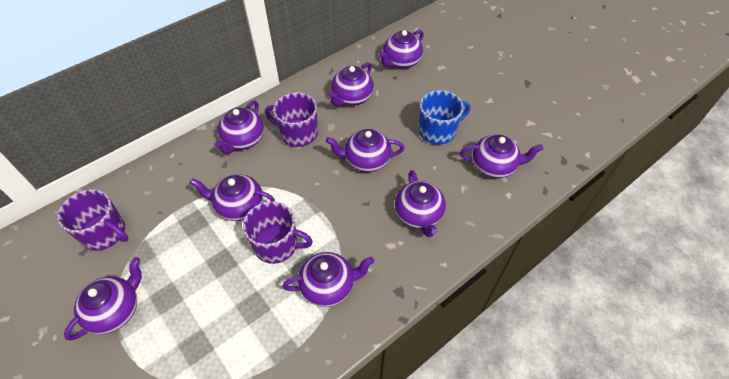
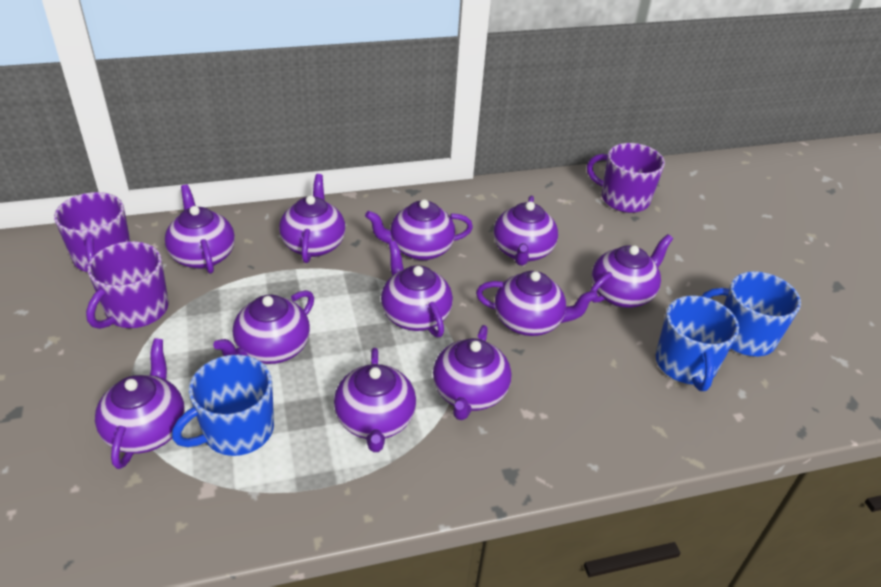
blue mug: [419,90,470,145] = 1 -> [172,355,274,456] [656,295,739,391] [702,271,801,356] = 3
purple teapot: [64,257,142,340] [189,174,275,221] [214,100,264,154] [282,252,374,307] [326,129,405,172] [328,62,374,106] [379,30,424,69] [395,170,446,237] [460,135,543,178] = 9 -> [95,338,185,469] [165,185,235,274] [213,290,314,364] [279,174,345,263] [334,348,416,452] [365,199,473,261] [381,241,453,337] [433,325,511,420] [476,271,598,336] [494,196,558,266] [590,234,673,308] = 11

